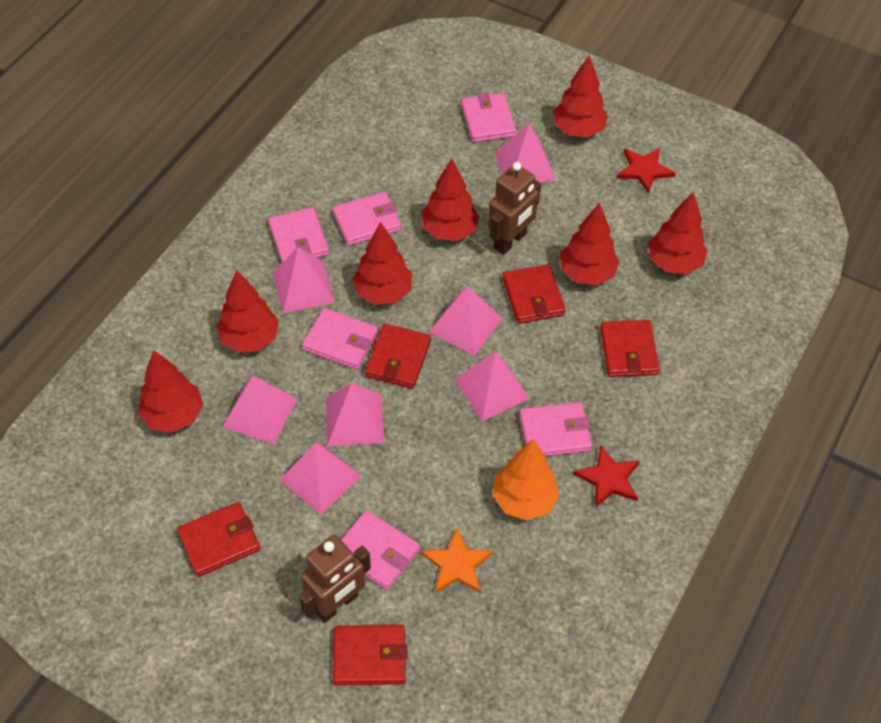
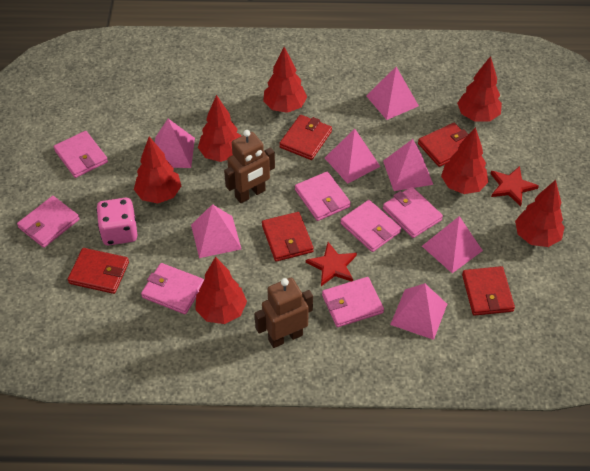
orange star: [421,528,493,593] = 1 -> none = 0
orange tree: [492,439,560,521] = 1 -> none = 0
pink dice: none = 0 -> [96,198,138,245] = 1
pink wallet: [268,207,329,262] [302,308,378,370] [333,192,402,246] [341,510,420,590] [461,92,516,142] [519,402,592,457] = 6 -> [17,196,80,248] [54,131,108,178] [141,263,204,314] [295,171,351,221] [322,277,384,327] [340,200,401,252] [383,187,443,238] = 7

